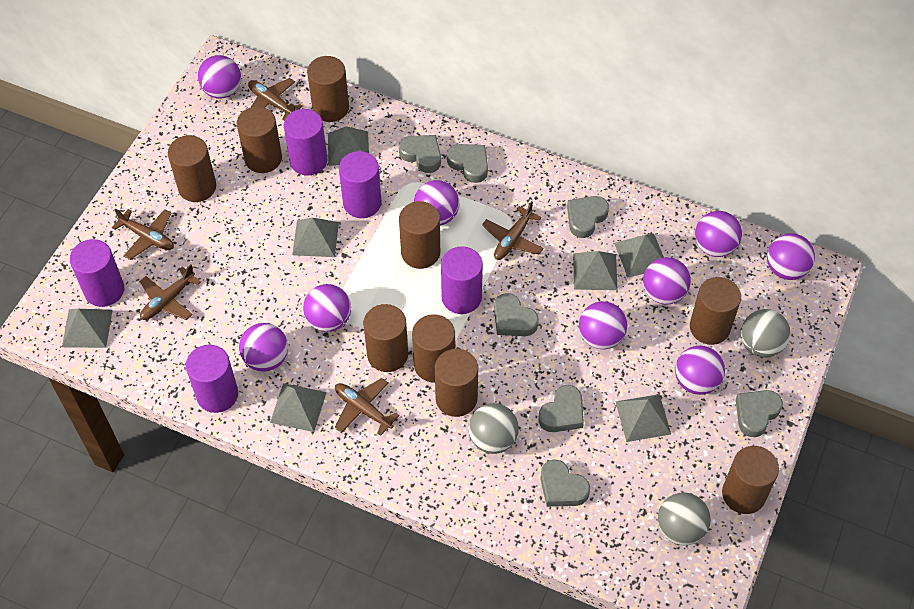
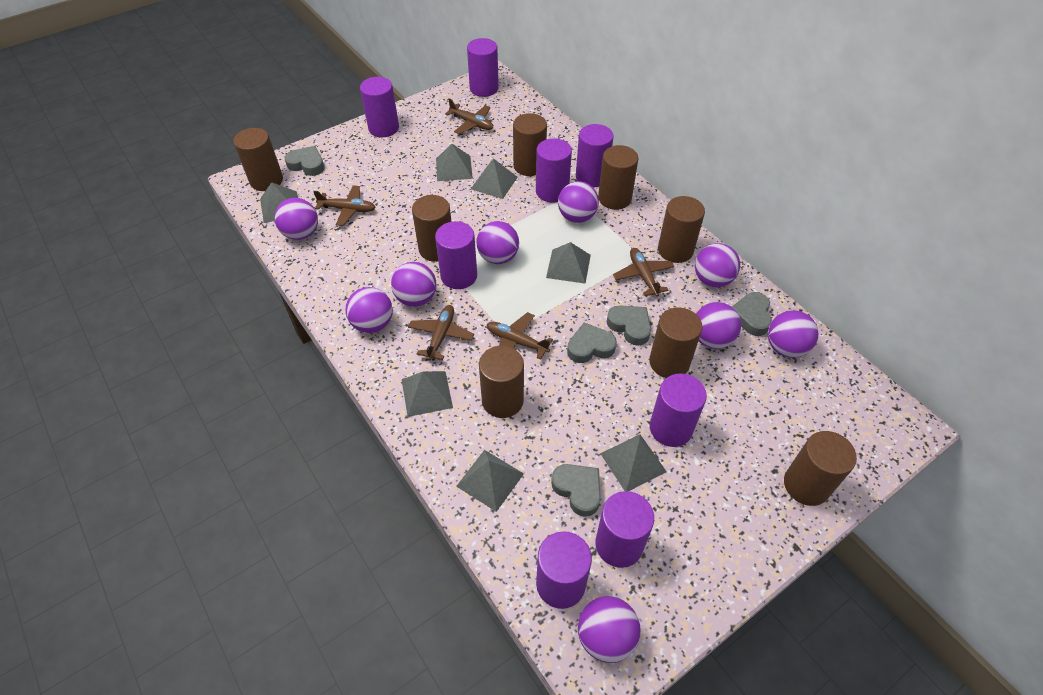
brown cylinder: [168,135,216,202] [237,106,282,173] [307,56,349,122] [364,304,408,372] [399,201,440,269] [412,314,455,382] [435,349,478,417] [690,277,741,345] [722,446,779,514] = 9 -> [233,128,283,191] [412,195,451,262] [479,346,524,418] [513,113,547,176] [598,145,639,210] [649,307,702,378] [658,196,705,263] [784,431,857,506] = 8
grey ball: [468,403,519,454] [658,492,711,545] [741,309,790,357] = 3 -> none = 0
grey heart: [399,135,441,173] [447,144,488,183] [494,293,539,336] [538,385,584,432] [540,459,590,507] [567,196,609,238] [736,390,783,437] = 7 -> [285,146,324,176] [551,464,601,517] [567,322,617,363] [607,305,651,346] [732,292,772,336] = 5
purple cylinder: [70,239,124,307] [186,345,238,413] [284,109,328,176] [339,151,382,218] [441,246,483,314] = 5 -> [360,77,399,137] [435,221,477,289] [467,38,499,97] [536,138,572,202] [536,531,592,609] [576,124,614,187] [595,491,654,568] [650,374,707,447] = 8

